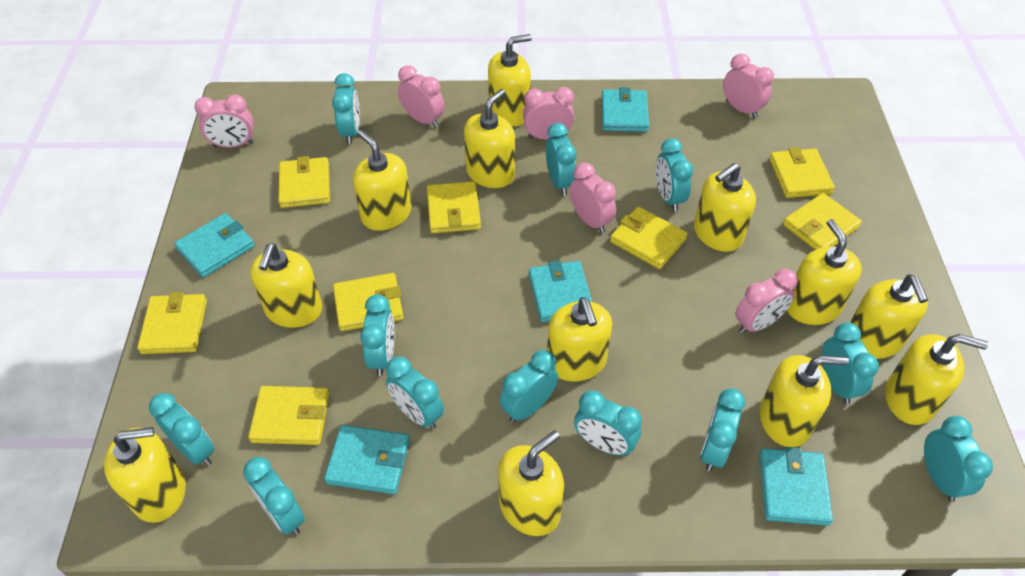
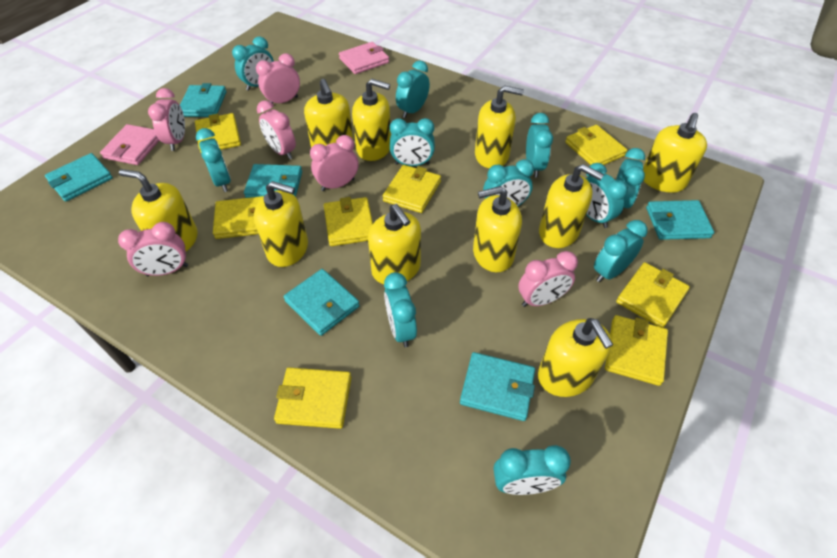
pink wallet: none = 0 -> [100,124,160,165] [339,42,389,74] = 2
turquoise clock: [149,393,214,466] [243,457,305,535] [332,73,360,144] [360,294,395,376] [386,356,444,429] [500,350,558,423] [546,123,577,196] [574,390,642,456] [656,138,693,212] [700,389,746,471] [822,322,879,404] [924,416,993,502] = 12 -> [196,128,231,192] [232,36,274,91] [384,272,417,347] [390,118,435,166] [396,61,430,118] [483,159,534,206] [493,445,571,495] [526,113,553,177] [586,163,628,228] [594,220,648,282] [616,148,645,215] = 11
turquoise wallet: [174,213,255,278] [324,425,410,494] [529,260,592,322] [602,87,649,132] [759,447,833,526] = 5 -> [45,153,113,202] [180,83,227,117] [244,164,302,198] [284,269,360,336] [460,352,535,421] [646,200,714,240] = 6
yellow soap dispenser: [104,427,186,523] [250,243,322,328] [353,130,412,231] [464,89,515,188] [488,34,532,127] [498,430,564,536] [547,297,612,381] [694,163,756,252] [760,355,849,447] [787,219,862,325] [850,274,928,359] [885,334,988,425] = 12 -> [119,169,197,251] [254,181,308,267] [304,79,353,148] [352,79,391,161] [368,204,421,284] [473,186,522,272] [475,85,524,168] [538,318,613,397] [539,164,604,248] [643,113,707,193] = 10

